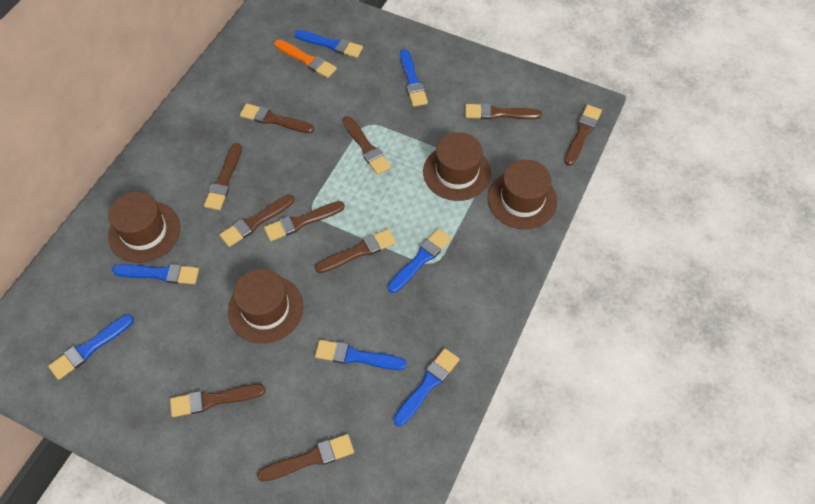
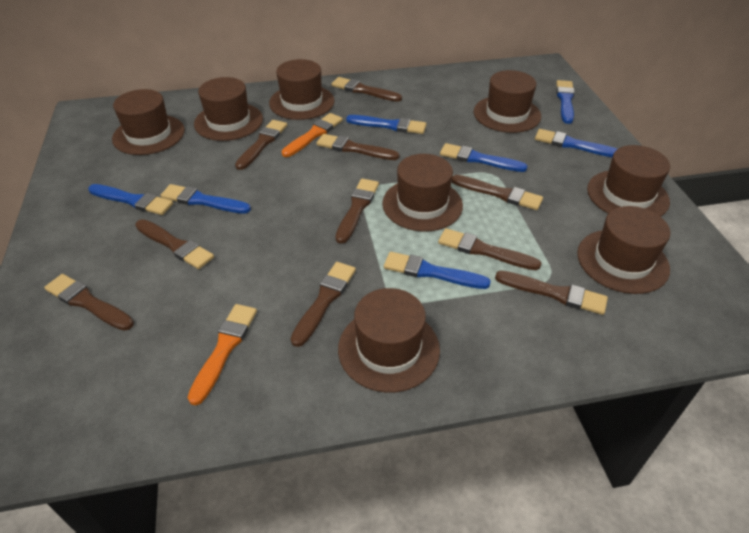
brown hat: [108,192,180,263] [228,269,303,344] [423,132,491,201] [488,160,557,229] = 4 -> [112,89,185,155] [194,77,263,141] [269,59,335,120] [338,288,440,393] [382,154,463,232] [474,70,541,133] [577,206,670,294] [587,145,670,217] = 8
orange brush: [274,39,337,78] = 1 -> [187,304,257,406] [281,113,343,157] = 2

